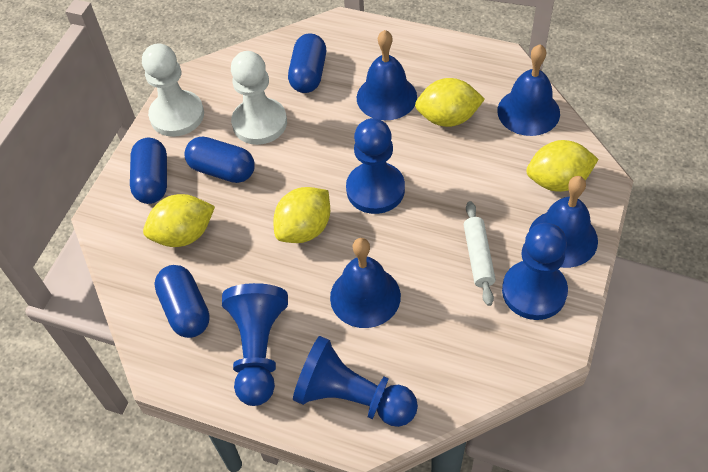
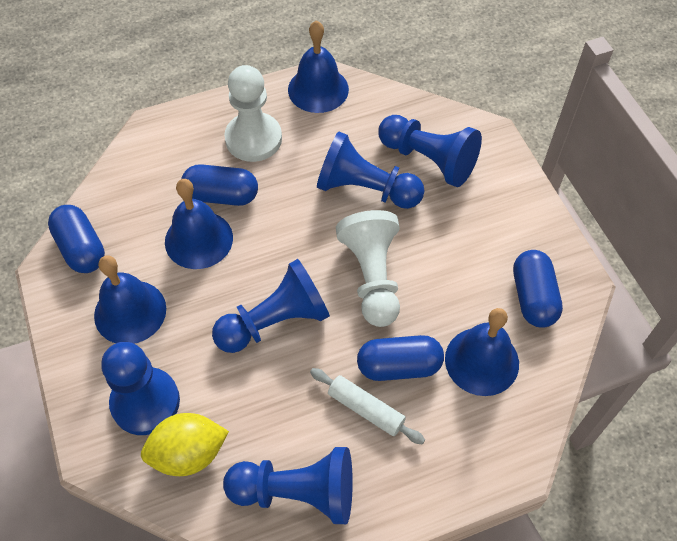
blue pawn: [222,283,288,406] [293,336,418,427] [346,118,405,214] [502,223,568,320] = 4 -> [101,342,180,435] [212,259,330,353] [223,447,353,524] [317,131,424,209] [378,115,482,187] = 5
yellow lemon: [143,194,215,247] [273,187,330,243] [415,78,485,127] [526,140,598,192] = 4 -> [141,413,229,476] = 1

